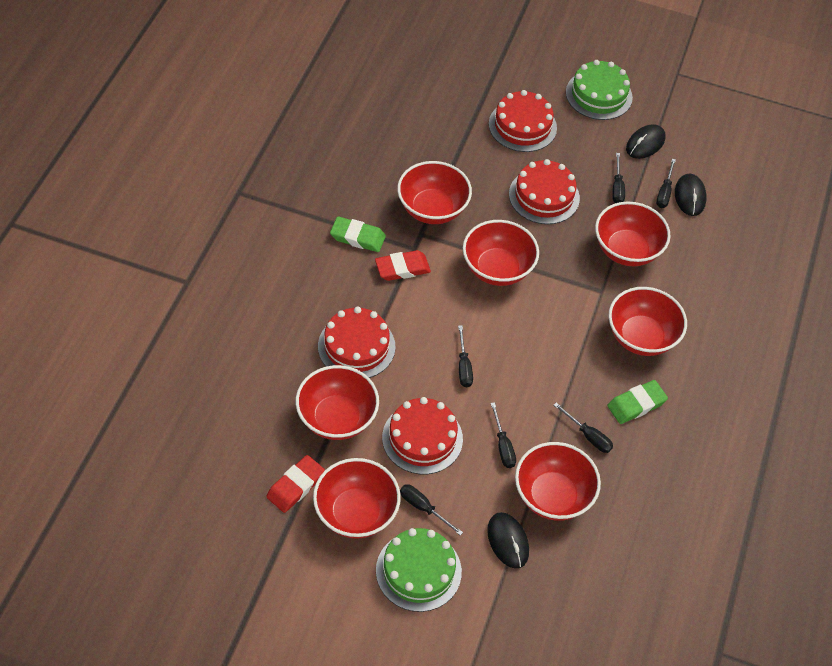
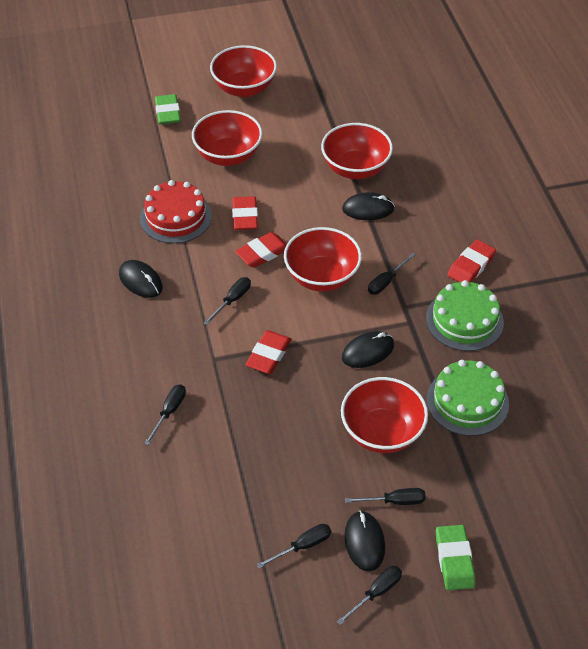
black mouse: [487,512,529,569] [626,124,665,159] [675,174,707,216] = 3 -> [119,260,163,298] [342,192,395,220] [342,331,394,368] [344,511,385,571] = 4
red bowl: [296,365,379,440] [313,458,401,539] [397,161,472,224] [463,220,539,286] [515,442,601,521] [595,201,671,266] [609,287,687,356] = 7 -> [192,110,263,166] [210,45,277,97] [284,227,362,291] [321,123,393,179] [341,377,428,453] = 5
red cake: [318,307,395,378] [382,397,463,474] [489,90,557,152] [509,159,580,224] = 4 -> [140,180,212,243] = 1
red eraser: [266,455,325,513] [375,250,431,281] = 2 -> [232,196,258,230] [235,232,287,268] [245,330,291,374] [447,239,496,282] = 4

